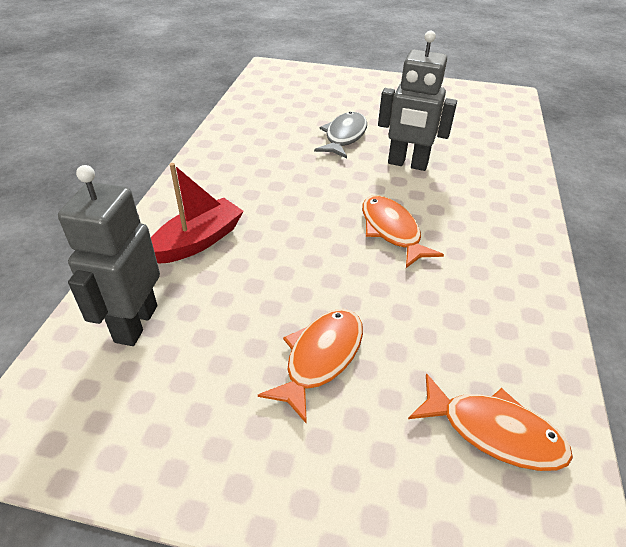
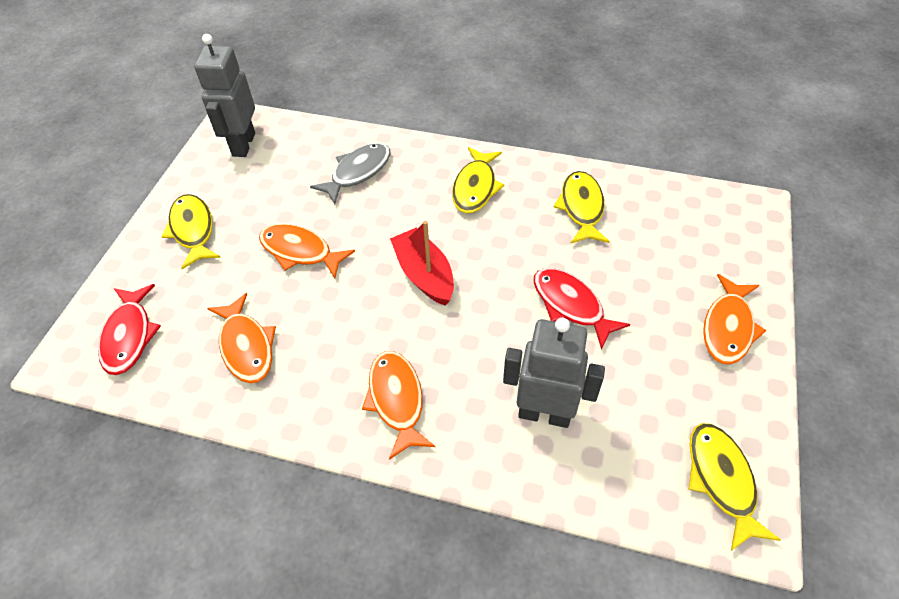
orange fish: [258,309,363,424] [362,195,444,268] [408,373,573,471] = 3 -> [207,293,276,383] [259,224,355,278] [362,351,435,460] [703,274,767,364] = 4
red fish: none = 0 -> [98,284,161,375] [534,268,631,350] = 2
yellow fish: none = 0 -> [161,194,221,269] [452,147,504,213] [554,171,610,244] [689,423,781,551] = 4

